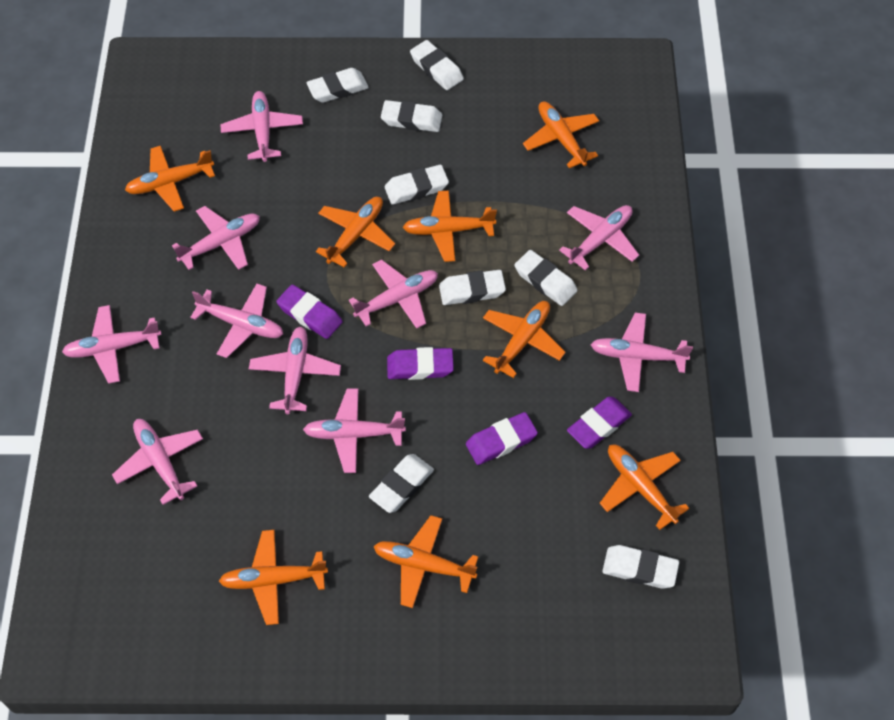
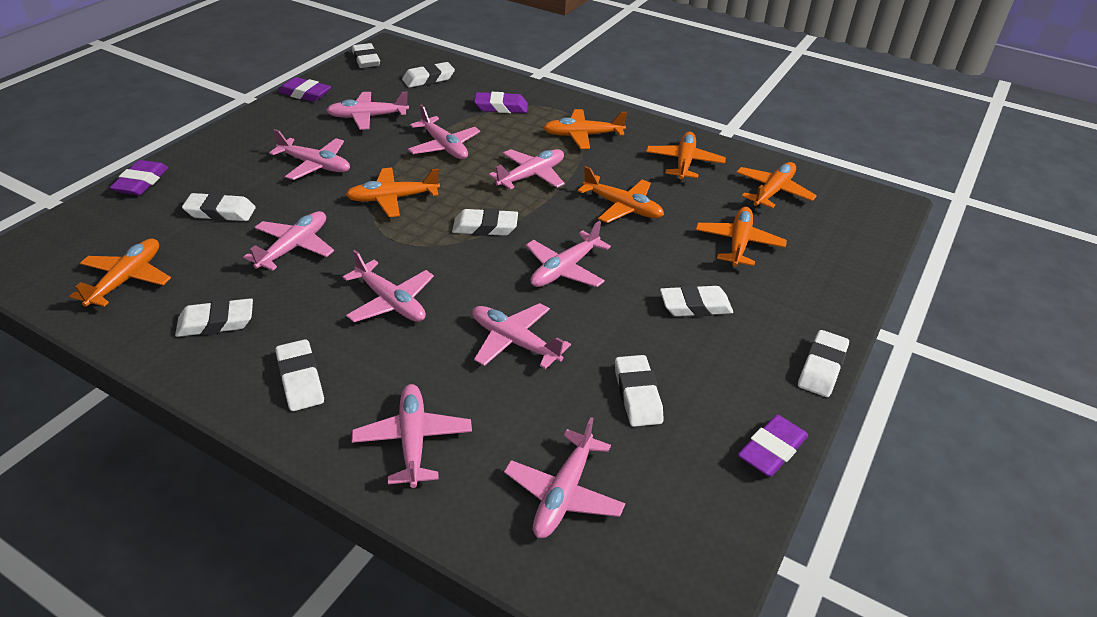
orange plane: [125,146,215,212] [219,530,328,625] [316,197,395,268] [373,515,478,608] [403,190,497,262] [483,301,565,378] [523,101,599,168] [599,445,690,530] = 8 -> [70,239,171,307] [345,168,440,217] [543,109,627,149] [578,166,664,223] [646,132,726,180] [696,207,787,267] [736,162,817,208] = 7
white eraser: [306,68,369,103] [369,454,434,513] [381,100,442,132] [385,165,449,205] [410,40,464,90] [439,270,506,305] [514,250,577,306] [602,545,679,589] = 8 -> [175,298,253,337] [182,193,256,221] [276,339,324,411] [352,43,380,68] [402,62,455,88] [452,208,518,236] [615,355,664,427] [660,285,733,316] [798,330,849,397] = 9

